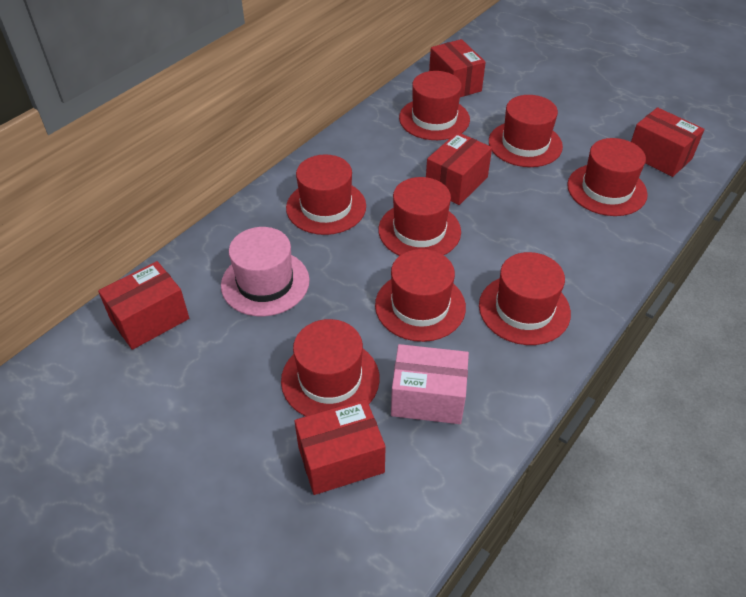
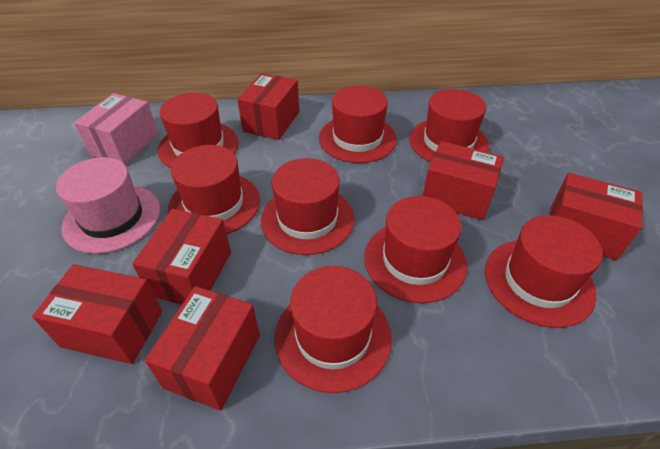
red box: [98,261,189,350] [294,399,386,495] [426,132,492,205] [429,39,486,97] [631,107,705,177] = 5 -> [32,264,162,364] [132,209,231,304] [145,286,260,411] [237,73,299,140] [423,141,504,220] [549,173,643,260] = 6

